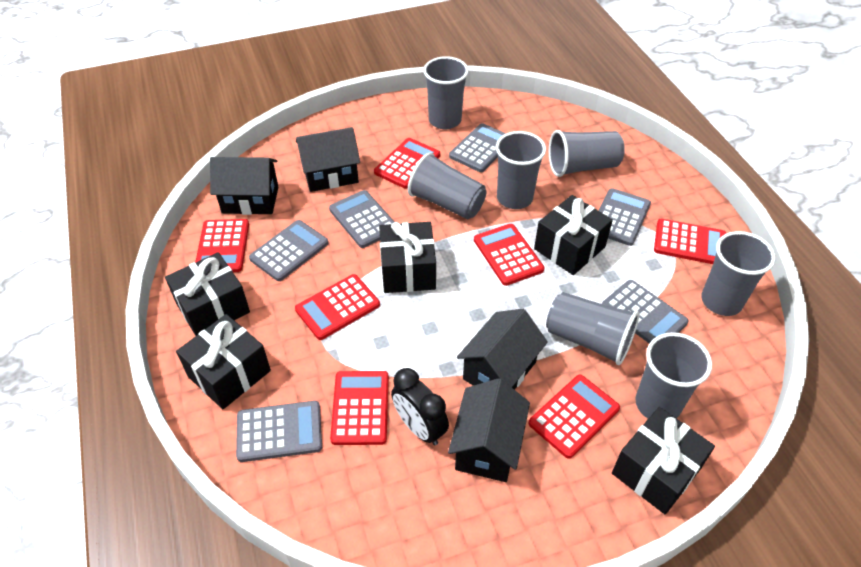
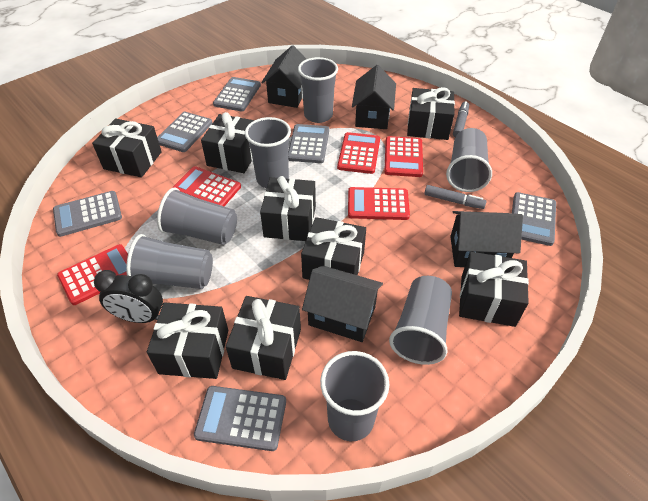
black gift: [165,252,250,336] [176,314,271,409] [379,222,436,293] [534,195,613,275] [612,407,715,515] = 5 -> [92,119,162,178] [147,302,228,379] [201,112,255,173] [226,296,301,380] [260,176,316,241] [301,217,366,280] [407,87,455,140] [459,252,529,327] = 8
grey marker: none = 0 -> [424,185,487,209] [453,101,469,137] = 2
red calculator: [195,219,249,272] [295,274,380,340] [330,371,389,445] [374,138,440,189] [474,224,545,286] [528,375,620,459] [654,219,726,264] = 7 -> [57,244,128,305] [172,166,241,206] [337,132,380,174] [348,187,410,220] [384,136,423,177] = 5

